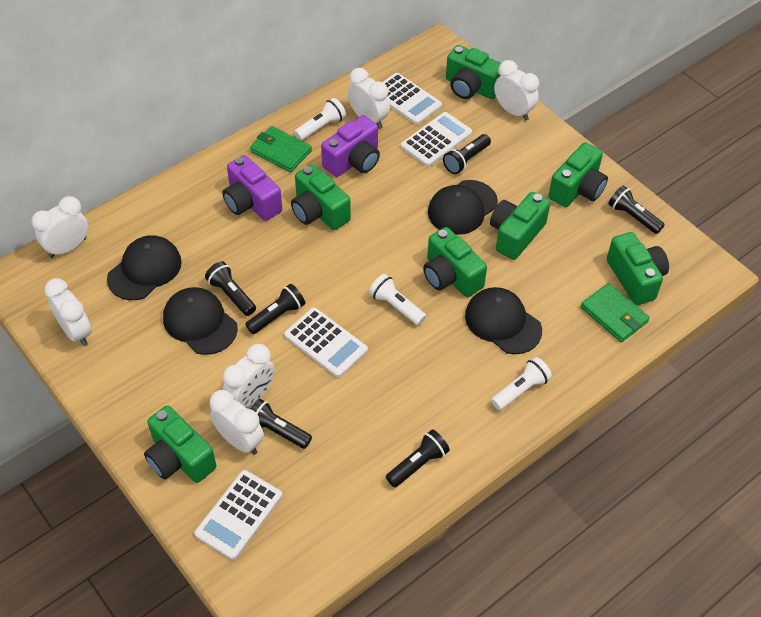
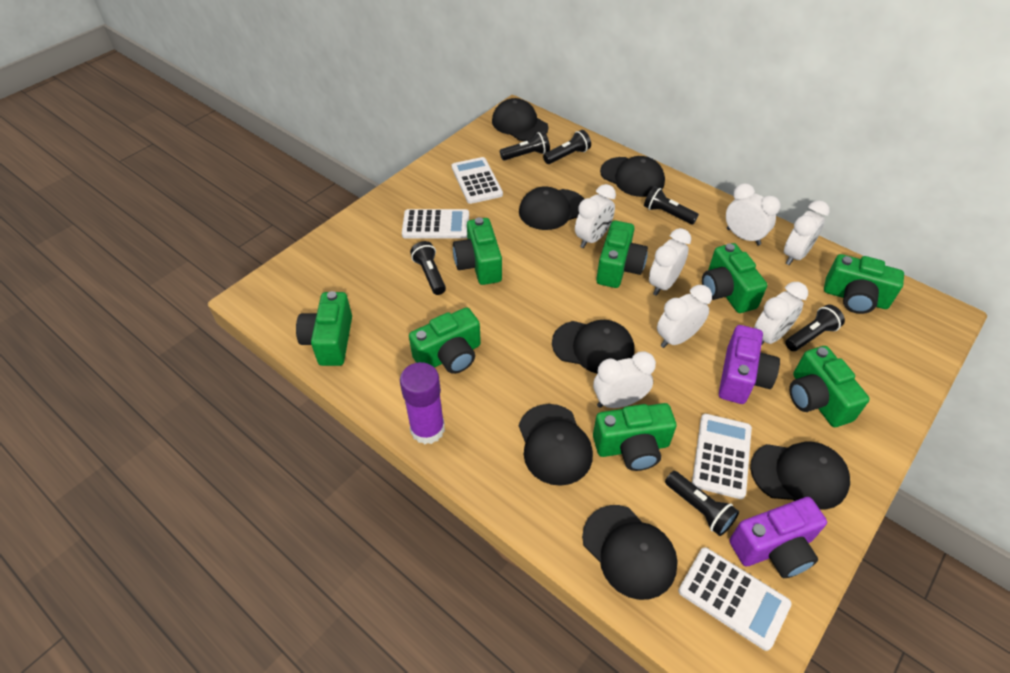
black cap: [107,236,182,300] [163,287,238,355] [428,180,498,235] [465,287,542,354] = 4 -> [492,98,548,141] [519,186,584,230] [519,404,593,486] [552,320,635,374] [582,505,678,600] [600,156,665,197] [750,442,850,510] = 7
green camera: [144,405,216,483] [291,164,351,230] [423,227,487,297] [446,45,501,99] [490,192,550,260] [548,142,608,207] [607,232,669,305] = 7 -> [296,291,352,366] [409,307,481,374] [453,217,502,285] [593,403,676,471] [596,221,648,288] [702,243,767,313] [789,346,870,427] [824,254,904,314] = 8
green wallet: [250,126,312,172] [581,283,650,342] = 2 -> none = 0
purple glue stick: none = 0 -> [400,362,445,444] = 1
white clock: [31,196,88,258] [44,278,92,346] [210,390,264,455] [223,344,275,407] [348,68,390,129] [494,60,539,121] = 6 -> [575,184,616,248] [593,351,656,408] [649,228,691,296] [657,285,712,348] [726,183,781,245] [754,282,808,344] [784,200,830,265] = 7
white flashlight: [294,98,346,141] [369,274,426,326] [491,357,552,410] = 3 -> none = 0

